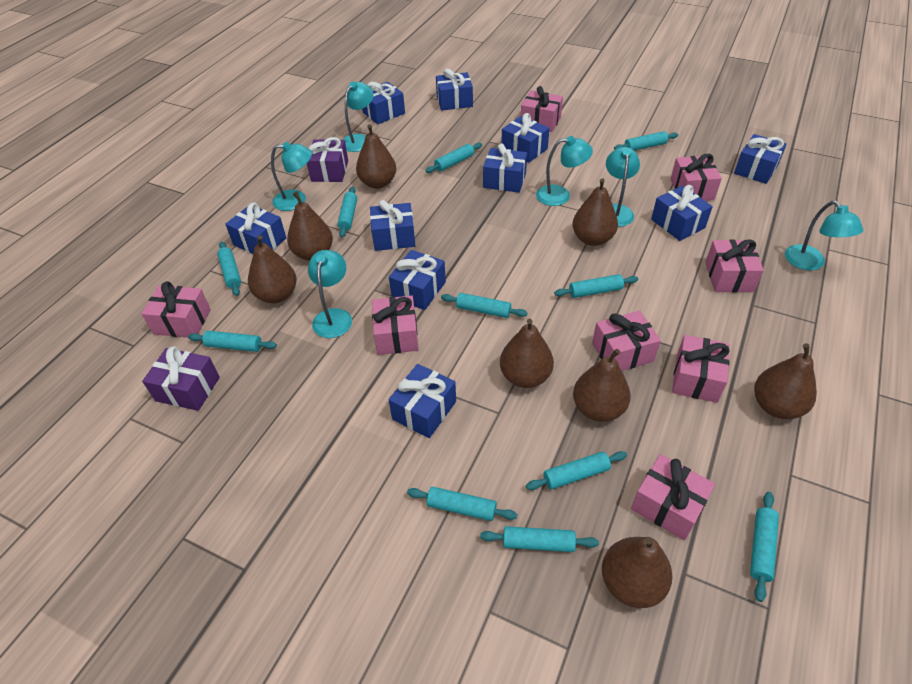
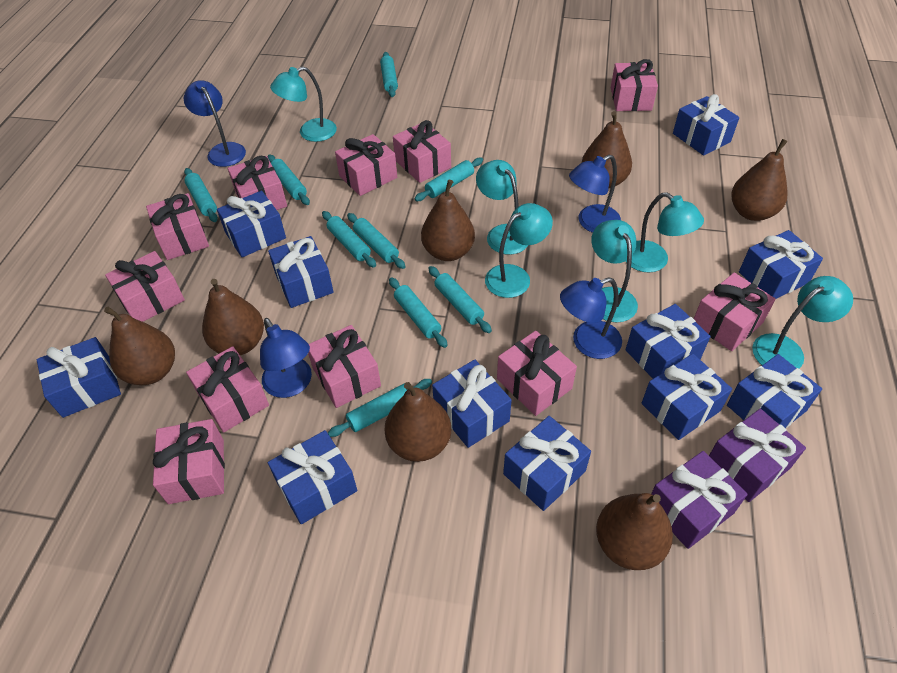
blue gift: [225,203,286,254] [362,82,405,124] [370,200,415,251] [389,250,446,310] [389,364,456,438] [436,69,473,111] [483,143,527,193] [501,113,550,163] [651,185,713,241] [734,134,787,184] = 10 -> [37,337,121,418] [217,191,286,257] [268,236,334,308] [268,430,357,524] [432,360,512,448] [503,416,591,511] [626,304,711,379] [642,354,732,440] [673,94,739,156] [727,354,822,428] [739,230,823,299] = 11
blue lamp: none = 0 -> [184,80,246,167] [260,318,312,398] [560,277,622,359] [569,155,621,233] = 4
brown pear: [248,235,297,303] [287,192,333,261] [356,124,396,189] [500,319,554,388] [573,178,618,246] [573,349,631,422] [602,537,672,608] [754,343,817,419] = 8 -> [104,307,175,385] [202,279,264,355] [385,382,451,462] [421,180,475,261] [582,111,632,189] [596,493,673,570] [731,139,788,221] = 7
pink gift: [141,281,211,338] [372,296,419,355] [521,86,563,132] [592,311,661,371] [631,454,715,540] [671,154,722,201] [672,335,730,403] [705,239,764,292] = 8 -> [105,251,185,322] [146,193,209,260] [153,419,225,504] [186,346,269,432] [228,156,287,210] [308,325,381,408] [335,134,397,196] [393,120,451,183] [497,331,577,416] [611,59,658,111] [694,273,776,351] = 11
turquoise rolling pin: [188,331,277,352] [217,242,241,296] [337,187,357,238] [407,487,517,521] [426,143,482,173] [441,293,528,318] [480,526,599,552] [526,451,627,490] [554,274,638,298] [614,131,678,151] [750,492,779,602] = 11 -> [184,168,218,222] [268,155,310,205] [322,211,376,268] [328,379,432,437] [347,213,406,269] [380,52,398,97] [389,277,448,348] [414,158,483,201] [428,266,492,333] = 9

